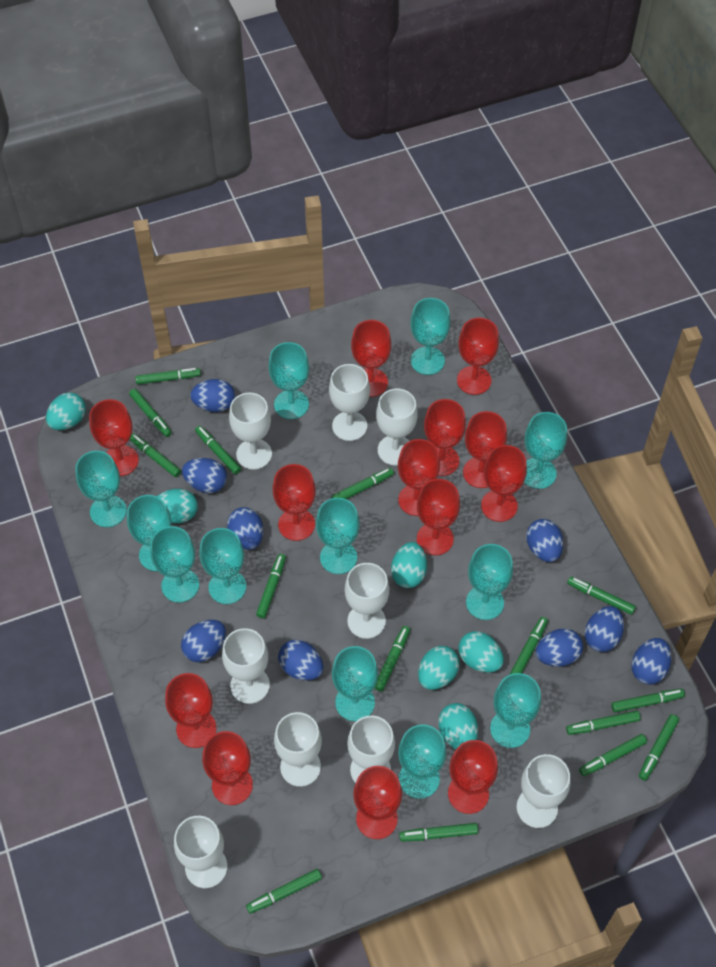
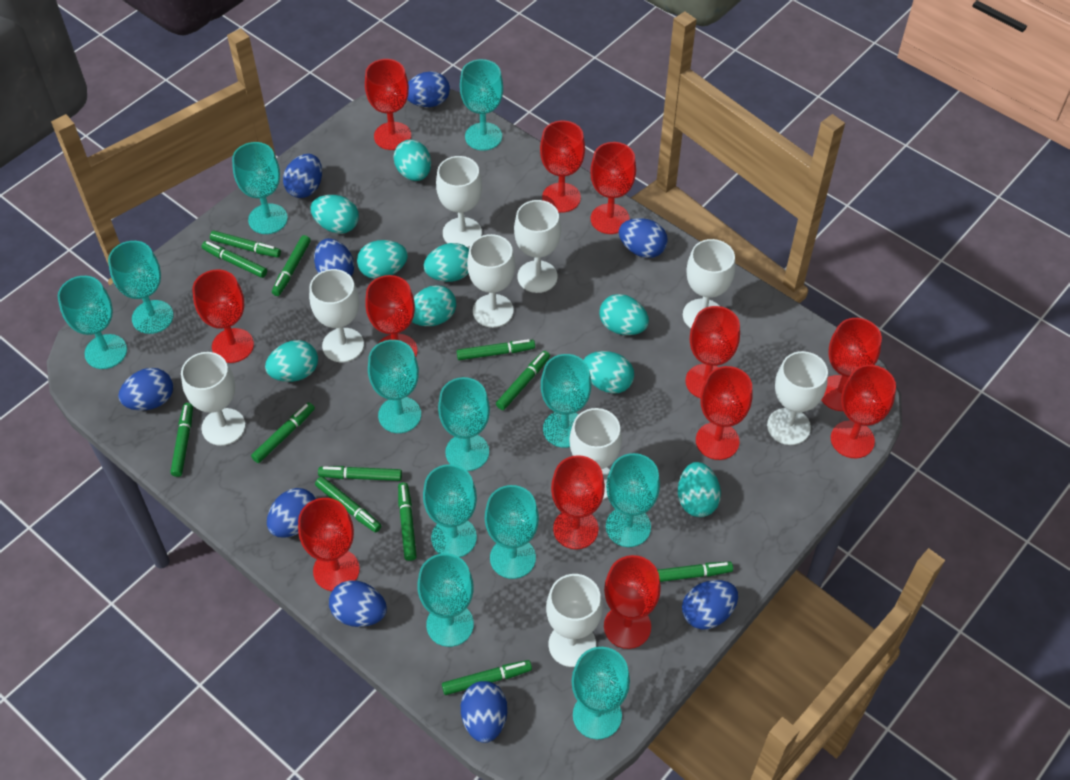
green marker: [129,389,172,437] [130,433,181,477] [135,368,201,385] [195,426,241,474] [246,869,322,914] [256,554,286,618] [332,468,394,499] [375,626,410,692] [399,823,478,841] [510,617,548,674] [566,711,641,735] [567,576,636,615] [579,734,647,776] [611,689,685,713] [639,714,679,781] = 15 -> [170,403,193,477] [202,241,267,278] [210,231,281,257] [251,402,315,463] [272,235,311,296] [315,476,382,532] [318,466,402,481] [398,482,417,561] [442,660,532,695] [457,339,535,360] [496,351,550,410] [657,562,733,582] = 12
red goblet: [89,399,139,476] [165,673,216,748] [202,731,253,805] [273,464,316,541] [351,320,391,397] [353,766,402,839] [398,439,440,516] [417,479,460,555] [424,399,466,476] [448,740,498,814] [457,318,499,395] [463,411,507,488] [481,445,527,522] = 13 -> [193,269,254,363] [298,498,360,591] [365,59,411,150] [365,275,418,357] [540,121,585,213] [551,455,605,549] [590,142,636,234] [604,555,661,649] [685,306,740,398] [696,366,753,460] [821,318,882,411] [831,365,896,458] = 12
turquoise egg: [46,392,86,430] [157,489,198,523] [391,542,427,588] [418,646,460,690] [438,703,478,749] [458,631,504,673] = 6 -> [265,340,318,382] [310,195,359,234] [357,240,408,279] [393,140,431,181] [412,285,456,326] [424,243,469,282] [584,351,634,394] [599,294,649,335] [678,462,721,517] = 9

